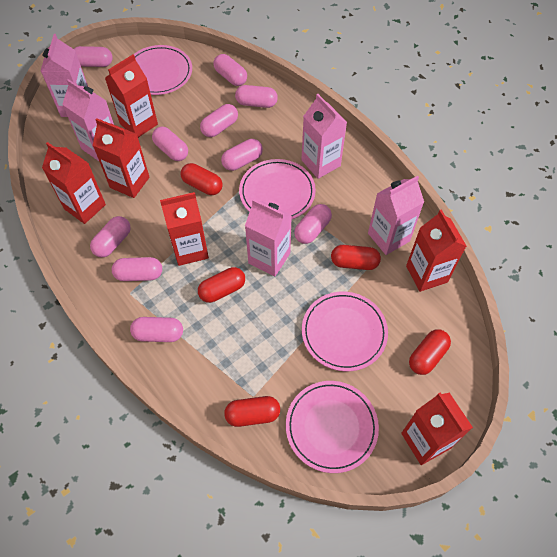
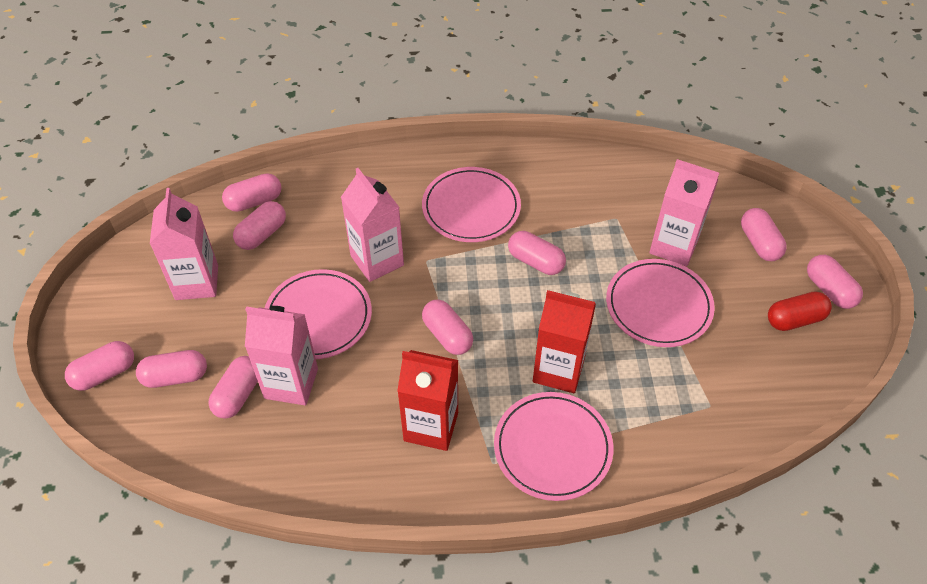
pink capsule: [74,46,113,67] [90,216,131,257] [112,257,162,281] [130,317,183,342] [152,127,188,161] [200,104,238,137] [213,54,247,86] [221,139,263,171] [235,85,278,108] [294,204,332,244] = 10 -> [65,341,134,391] [136,350,207,388] [208,356,258,419] [222,173,281,212] [233,201,286,250] [422,300,473,355] [508,231,566,275] [741,208,787,261] [807,255,863,309] = 9
pink carton: [41,34,88,117] [62,79,114,161] [245,199,292,277] [301,94,347,179] [368,176,424,255] = 5 -> [150,188,218,300] [245,306,318,406] [341,168,404,282] [649,159,719,266] = 4
red capsule: [180,163,223,195] [198,267,245,303] [224,396,280,427] [331,245,381,270] [409,329,451,375] = 5 -> [768,291,832,331] = 1
red carton: [42,142,106,224] [93,118,149,198] [105,54,158,138] [160,192,209,266] [401,392,473,465] [406,209,467,292] = 6 -> [397,350,458,451] [533,290,596,393] = 2

